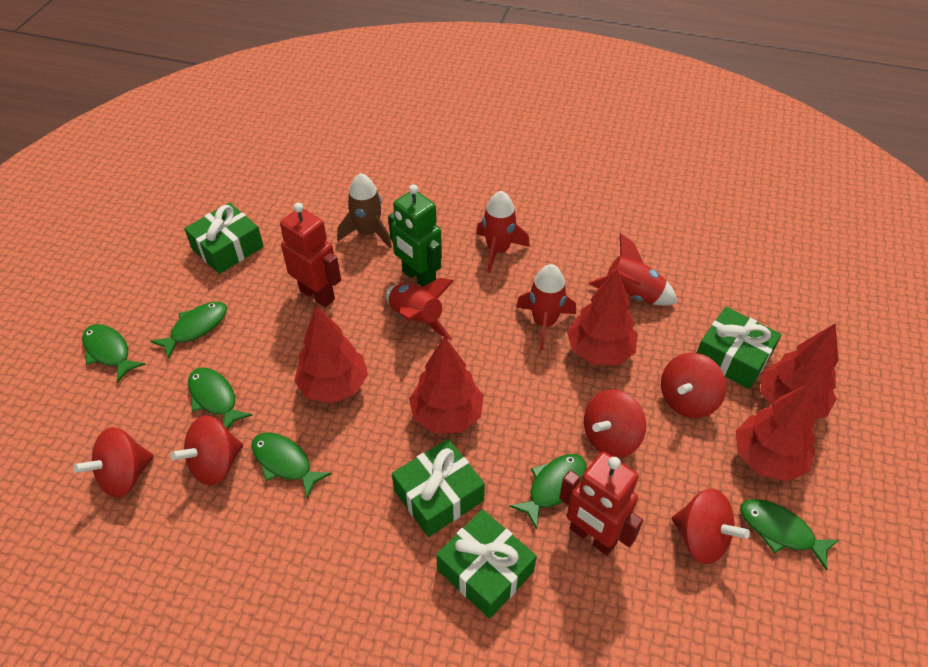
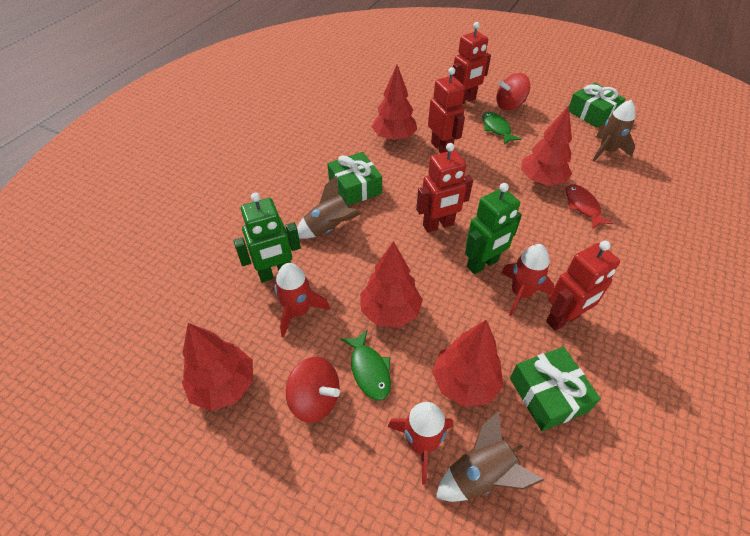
brown rocket: [337,173,392,248] = 1 -> [297,176,362,239] [436,411,544,502] [593,100,635,161] = 3
green fish: [82,324,146,383] [150,302,227,359] [188,368,253,430] [252,432,332,498] [509,454,587,529] [740,499,839,571] = 6 -> [341,329,391,401] [482,112,522,144] = 2
green gift: [184,203,264,274] [392,439,485,537] [436,509,537,619] [697,307,782,389] = 4 -> [327,152,382,206] [510,347,601,431] [569,83,626,128] = 3
green robot: [388,184,442,287] = 1 -> [234,193,301,283] [465,183,522,274] = 2
red fish: none = 0 -> [566,184,614,229] = 1
red robot: [280,203,341,307] [559,452,643,556] = 2 -> [416,143,473,233] [428,67,465,153] [452,22,491,105] [546,241,620,331] = 4
red rocket: [386,278,454,340] [476,191,530,273] [516,264,576,350] [589,233,678,306] = 4 -> [275,263,330,338] [388,402,453,485] [501,244,554,316] = 3
red spinning top: [73,427,154,498] [170,416,243,485] [584,389,646,458] [661,353,726,418] [672,489,750,564] = 5 -> [286,357,340,423] [496,73,530,110] = 2

